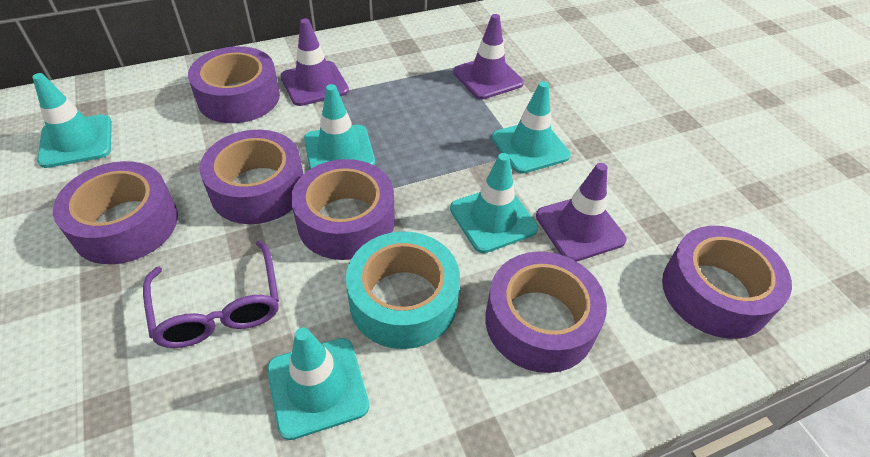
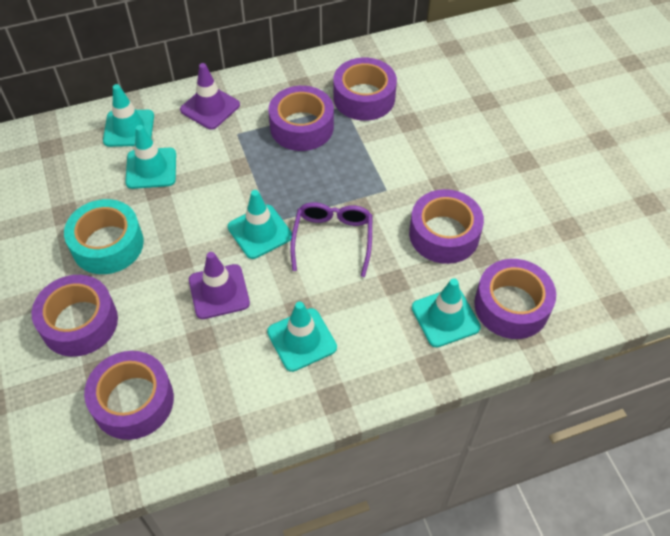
purple traffic cone: [281,19,349,106] [453,14,524,99] [536,163,626,262] = 3 -> [180,63,240,130] [189,252,250,319] = 2

